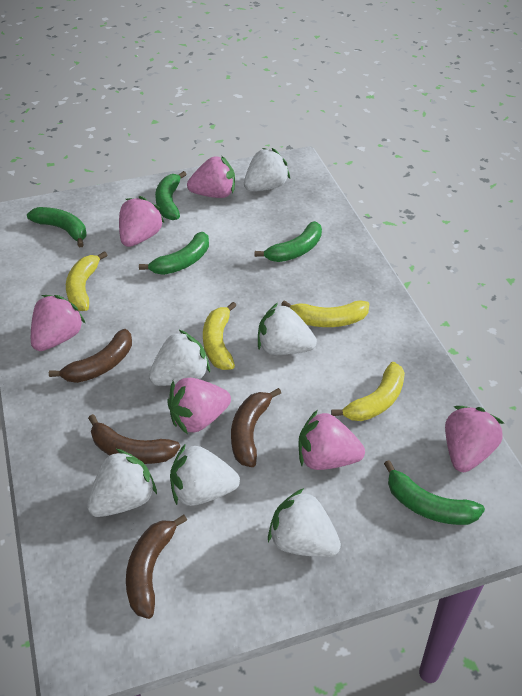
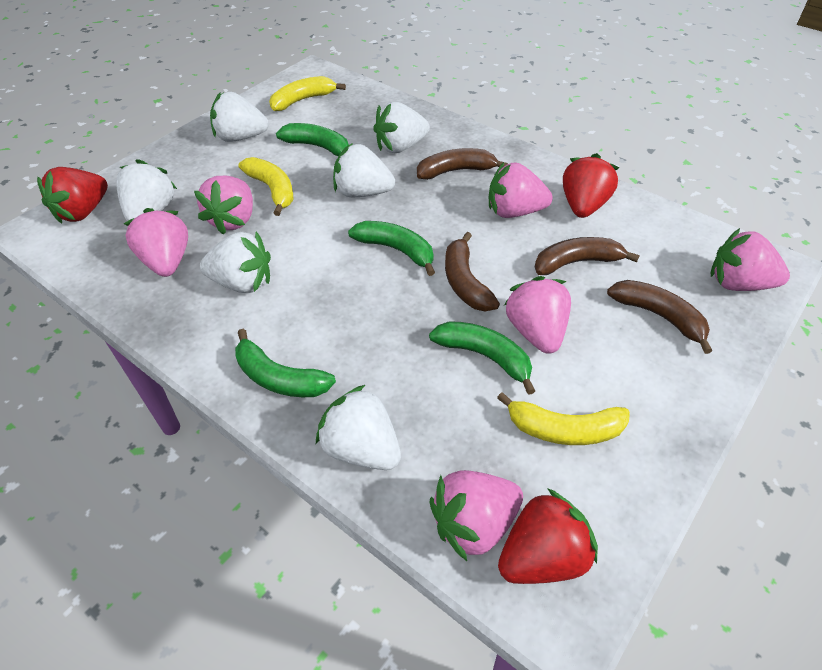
green banana: [27,207,86,248] [139,232,209,275] [155,171,187,220] [255,221,322,262] [384,460,485,525] = 5 -> [235,329,336,397] [276,123,349,156] [348,221,435,276] [429,321,535,395] = 4
red strawberry: none = 0 -> [37,167,108,224] [498,488,598,584] [563,153,619,218] = 3
yellow banana: [66,251,107,311] [203,302,237,370] [281,300,369,327] [331,362,405,421] = 4 -> [238,157,294,216] [269,76,346,111] [497,392,630,445] = 3

